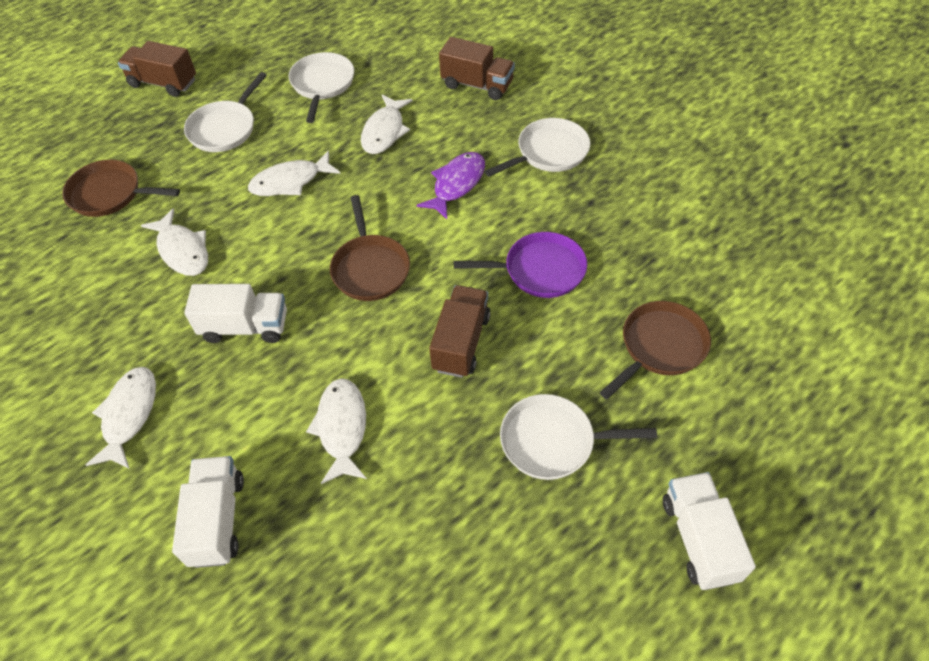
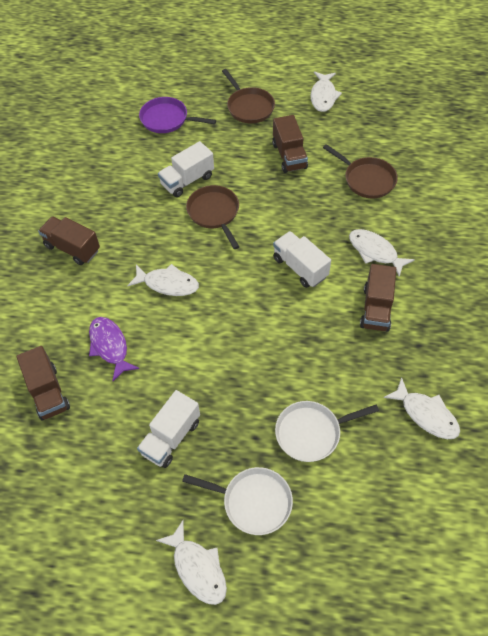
brown truck: [118,41,196,97] [429,285,491,378] [439,37,515,100] = 3 -> [17,346,70,421] [38,216,100,265] [272,115,308,173] [360,264,396,332] = 4
white pan: [184,72,267,152] [289,52,354,123] [485,118,590,177] [500,394,657,480] = 4 -> [182,467,293,535] [275,401,379,462] = 2

